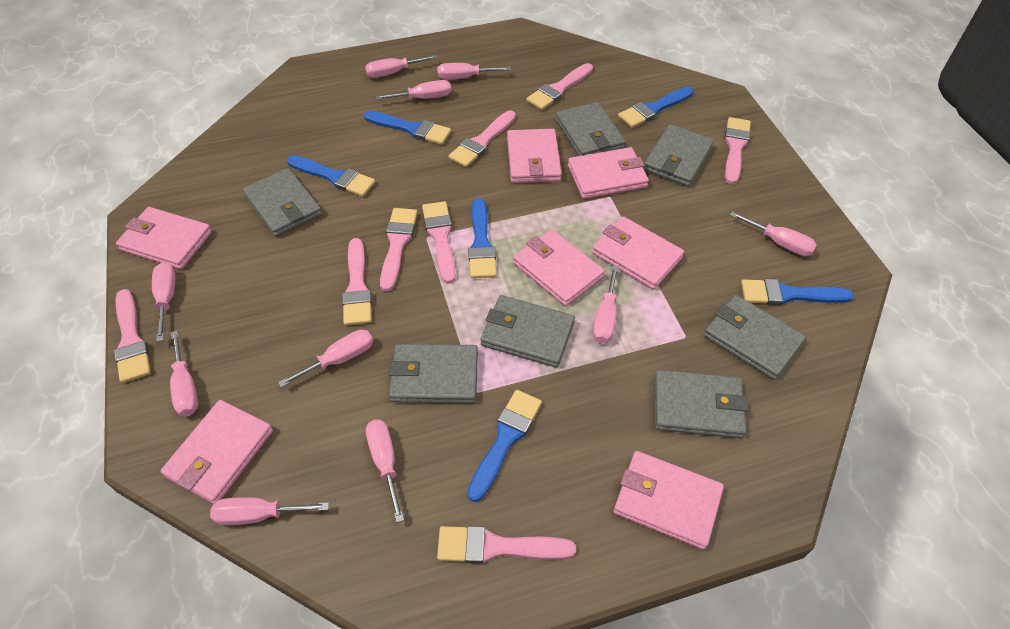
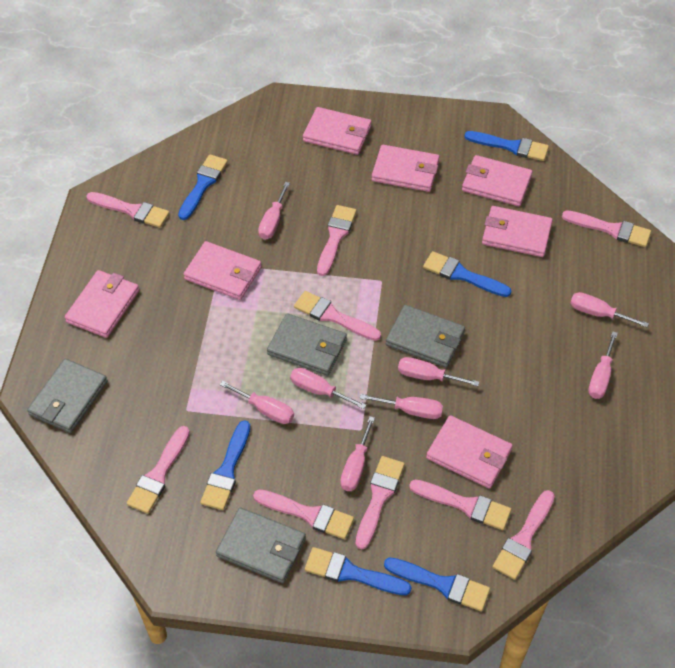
grey wallet: [243,168,322,237] [388,344,478,403] [481,295,575,368] [555,102,626,156] [643,124,714,187] [654,370,748,438] [704,295,806,380] = 7 -> [27,359,108,433] [216,507,306,583] [267,313,347,376] [386,305,465,368] = 4
pink brush: [114,289,151,383] [342,238,372,325] [380,208,417,291] [422,201,456,284] [437,526,576,564] [448,110,516,167] [526,63,593,110] [724,117,751,184] = 8 -> [86,192,169,228] [127,426,190,514] [253,489,354,539] [294,291,381,341] [317,205,356,276] [356,456,405,549] [409,480,511,530] [493,490,554,580] [562,210,651,247] = 9
pink screwdriver: [152,262,176,341] [170,331,198,417] [210,497,329,525] [278,330,373,387] [365,55,437,78] [366,419,404,523] [376,80,451,100] [437,63,511,80] [593,265,619,344] [730,211,817,256] = 10 -> [220,381,294,424] [258,182,290,240] [290,368,366,409] [340,416,375,491] [360,394,443,419] [398,357,479,386] [570,292,649,328] [588,331,618,399] = 8

